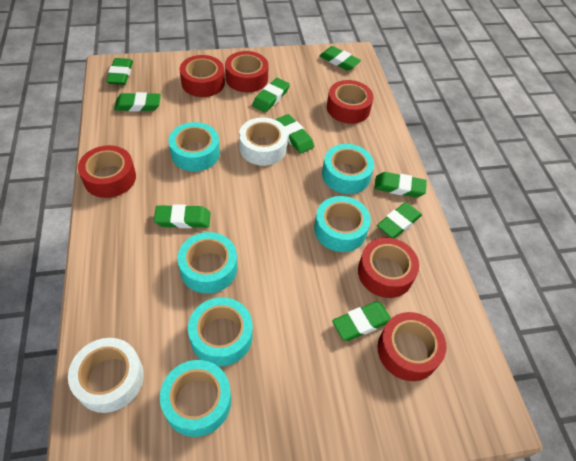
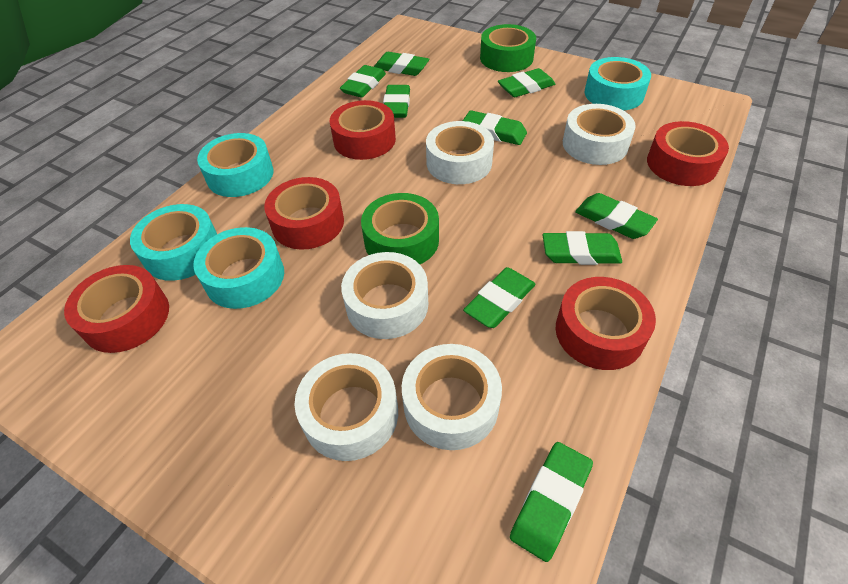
green tape: none = 0 -> [361,193,439,264] [480,24,536,72] = 2
red tape: [78,145,136,198] [180,55,225,97] [225,51,269,92] [327,80,374,124] [358,237,419,298] [378,312,446,381] = 6 -> [64,265,169,353] [264,177,344,250] [330,100,396,160] [556,277,656,370] [647,121,729,186] = 5
turquoise tape: [160,360,231,437] [169,122,220,171] [177,232,237,294] [188,297,252,366] [314,196,371,252] [322,144,374,194] = 6 -> [130,204,217,281] [193,227,284,309] [197,133,273,197] [584,57,651,110] = 4
white tape: [68,338,144,413] [239,117,288,166] = 2 -> [295,353,398,461] [341,252,428,339] [402,344,502,450] [426,121,494,184] [563,104,636,165] = 5

